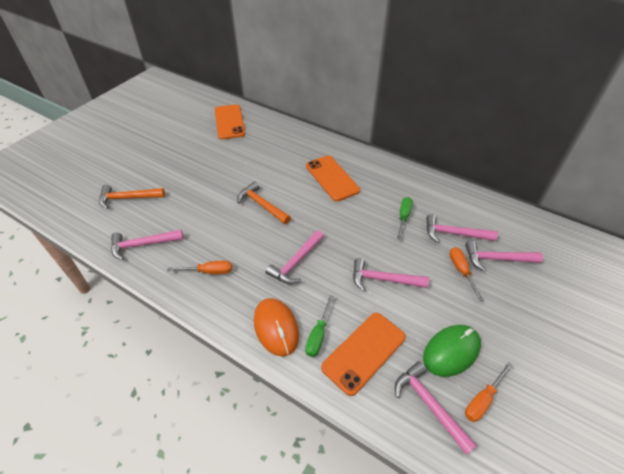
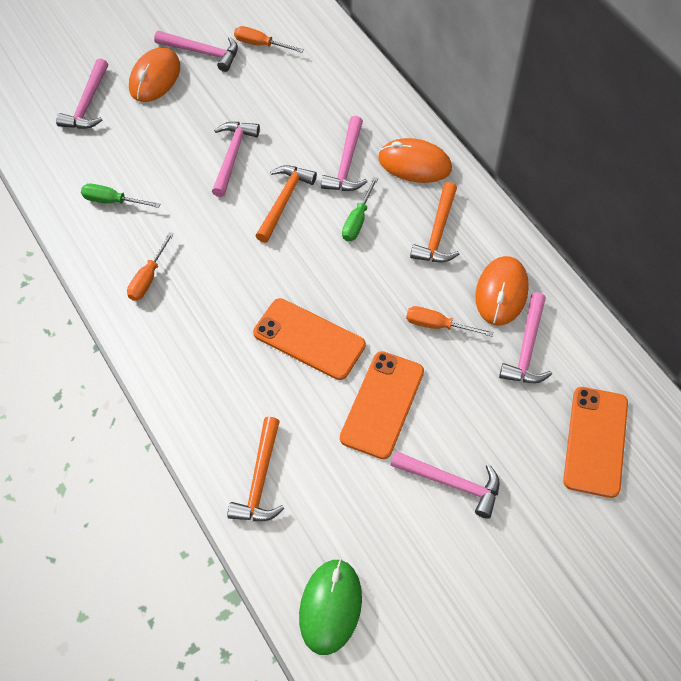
orange hammer: [99,185,165,209] [237,181,291,224] = 2 -> [227,417,284,521] [256,165,317,243] [410,182,459,263] = 3
orange mouse: [254,298,299,357] = 1 -> [129,47,180,102] [378,138,452,183] [475,256,529,326] = 3

